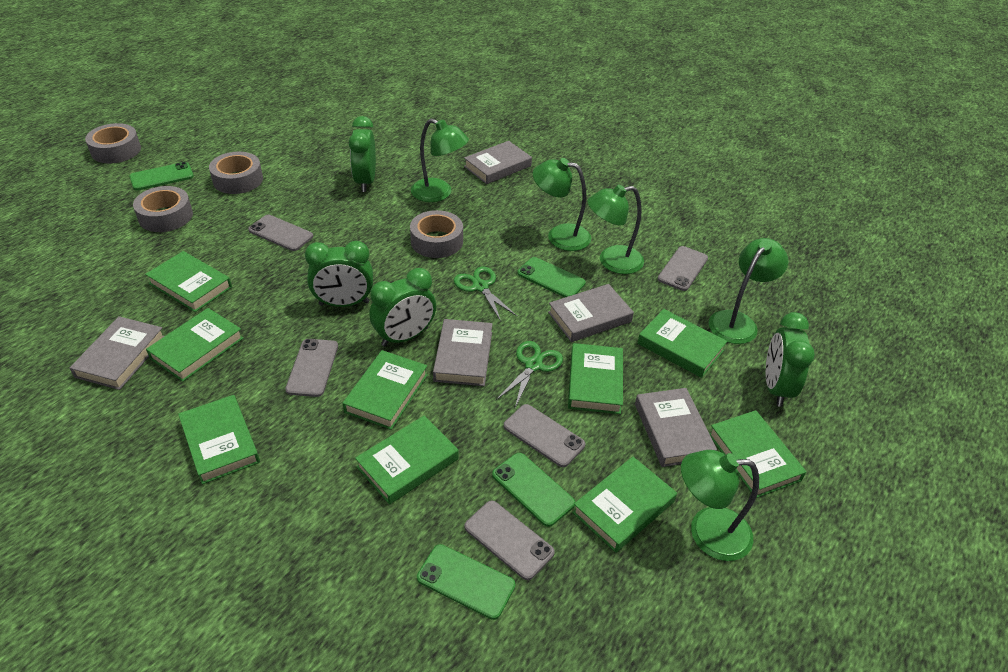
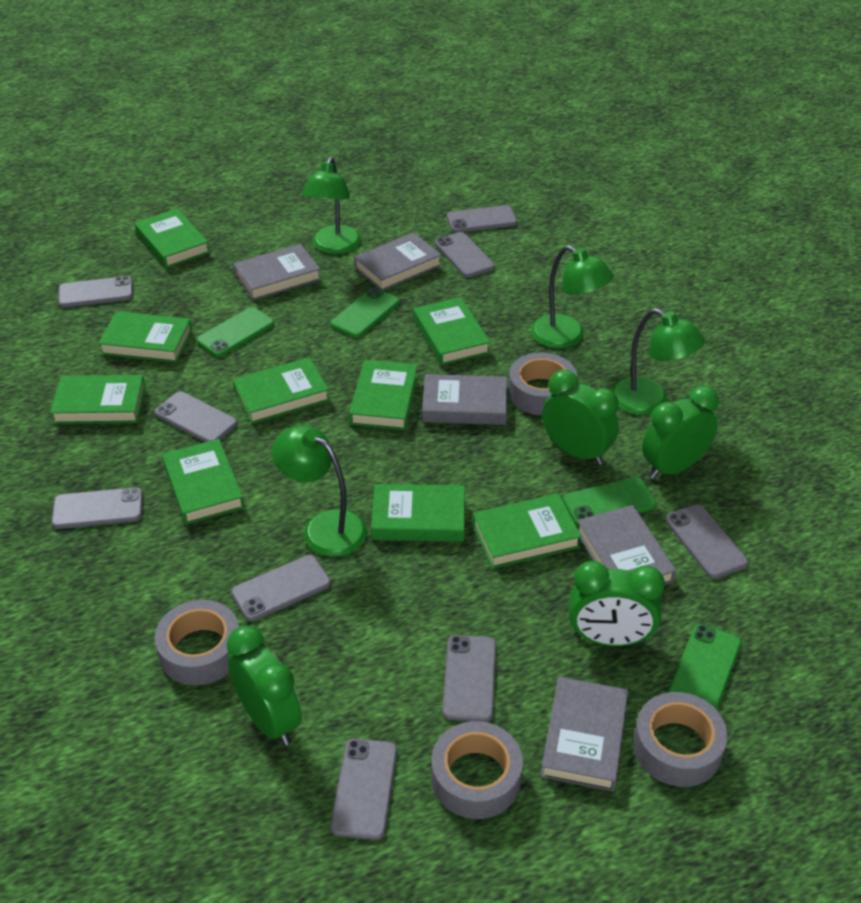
green lamp: [411,119,469,202] [533,158,591,251] [588,185,644,274] [681,450,759,561] [709,238,788,344] = 5 -> [272,425,367,557] [302,157,361,254] [531,245,614,349] [611,308,705,415] = 4
green scissors: [454,267,517,321] [496,341,563,408] = 2 -> none = 0
grey phone: [248,215,313,251] [285,339,338,397] [464,501,555,580] [504,404,585,467] [658,246,708,291] = 5 -> [51,487,143,529] [58,276,133,308] [154,391,238,442] [231,555,331,621] [330,738,397,840] [435,232,495,278] [442,635,496,722] [446,205,517,233] [665,504,748,579] = 9

